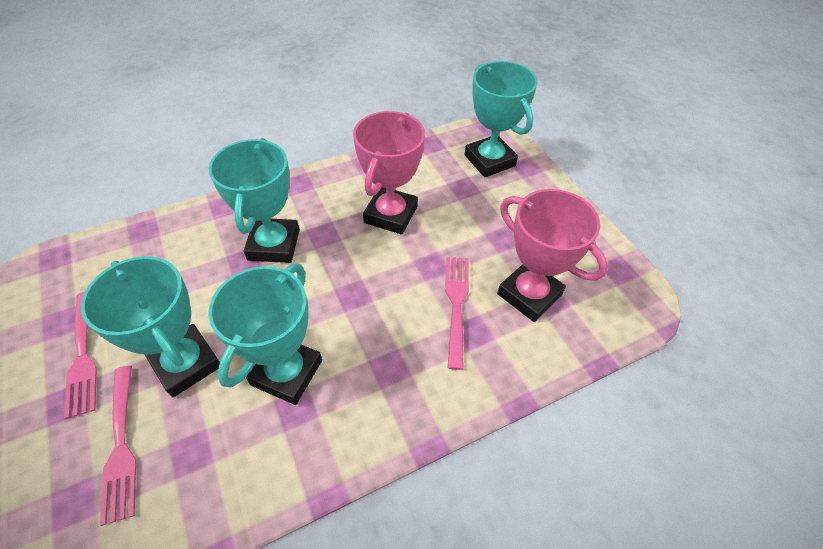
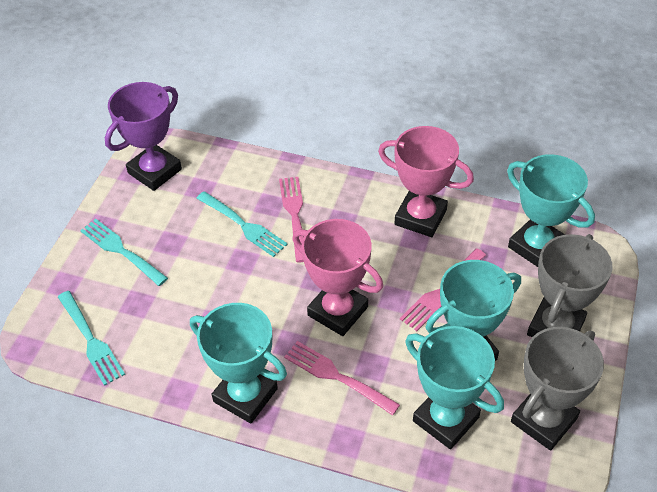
grey trophy: none = 0 -> [511,327,604,450] [527,234,612,337] = 2
purple trophy: none = 0 -> [105,82,182,191] = 1
turquoise fork: none = 0 -> [58,291,125,386] [80,219,168,286] [196,191,288,257] = 3

